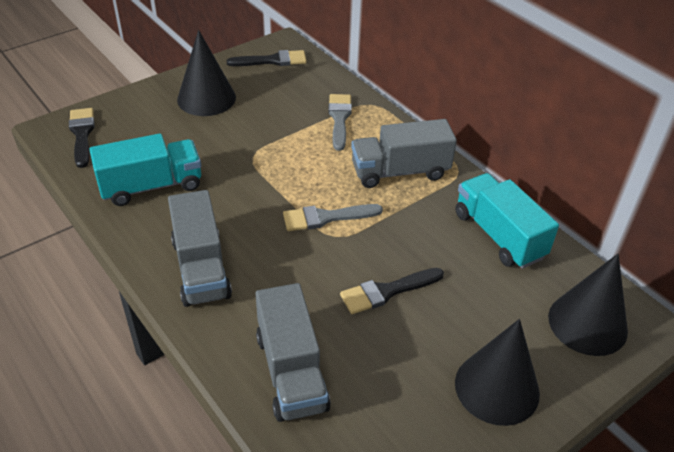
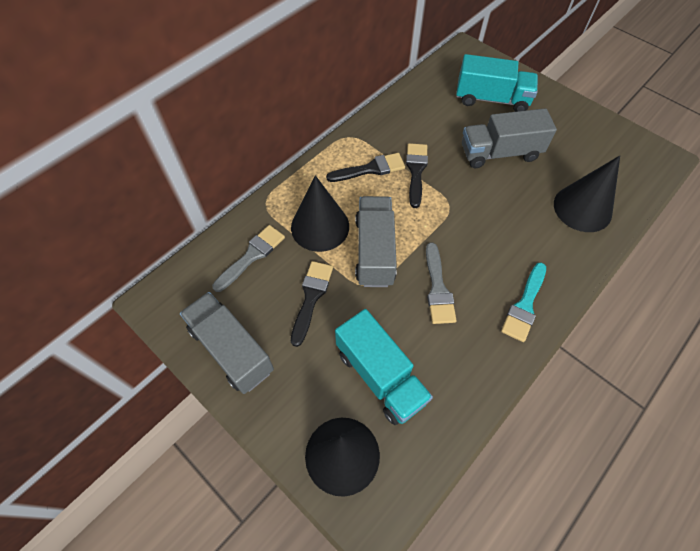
turquoise brush: none = 0 -> [501,262,546,342] = 1

